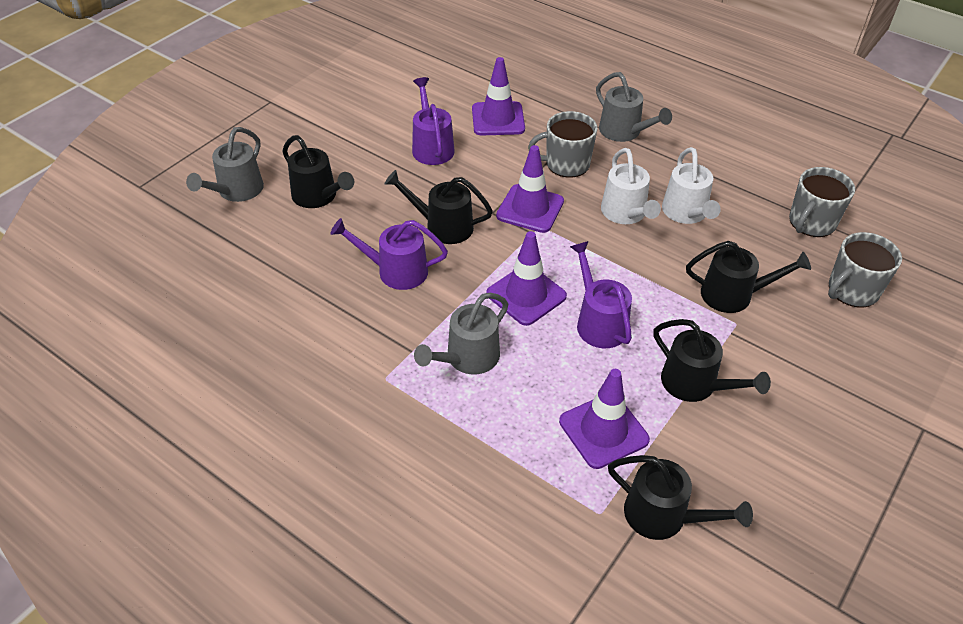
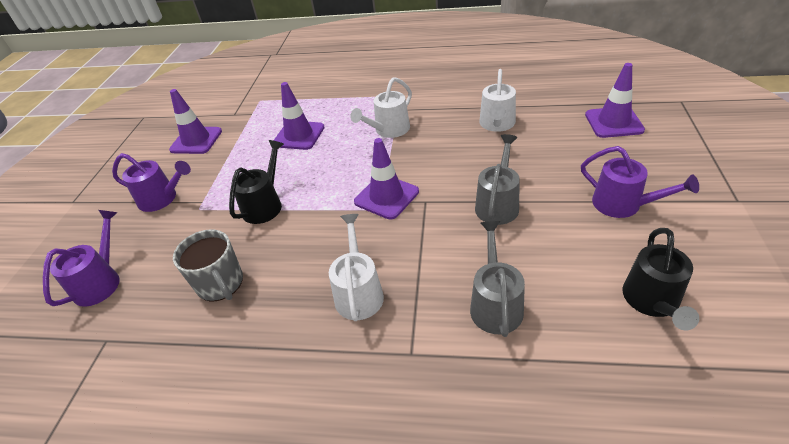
black watering can: [282,135,354,208] [384,170,493,244] [608,455,753,540] [653,319,771,402] [686,241,811,313] = 5 -> [229,140,284,224] [623,228,699,330] = 2
grey mug: [528,111,598,178] [789,167,855,237] [828,232,902,308] = 3 -> [173,229,243,302] = 1
grey watering can: [186,127,264,202] [414,292,508,374] [596,72,672,142] = 3 -> [470,221,525,337] [475,134,520,225] = 2
white watering can: [601,148,661,224] [662,147,721,224] = 2 -> [329,214,384,321] [350,77,412,138] [479,69,516,132] = 3

